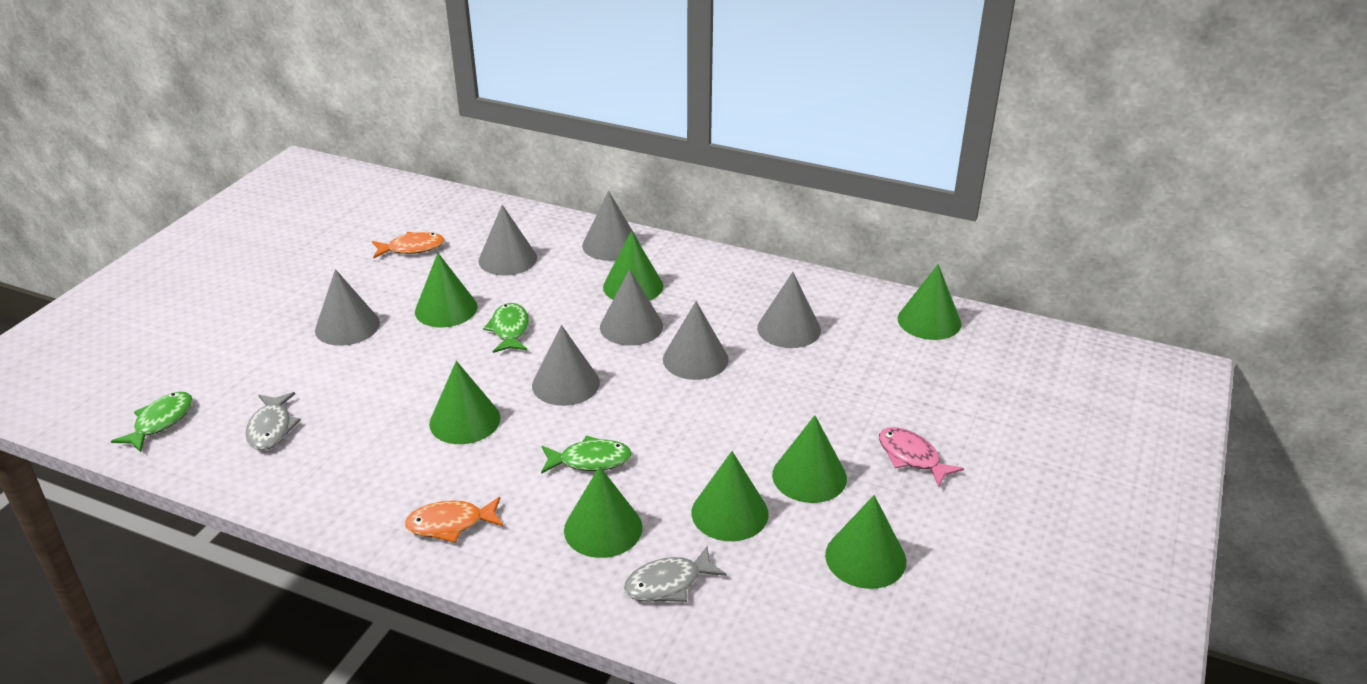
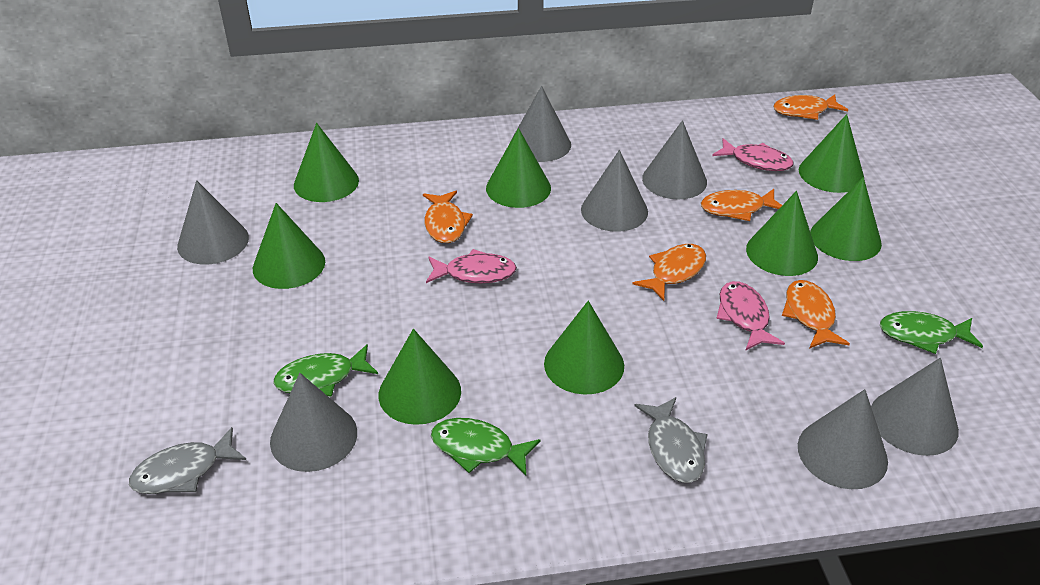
orange fish: [372,232,445,258] [405,497,504,543] = 2 -> [423,191,473,243] [633,244,706,301] [701,189,782,221] [773,94,848,120] [782,280,850,349] = 5
pink fish: [879,427,964,487] = 1 -> [426,249,517,283] [712,138,793,171] [716,281,785,351] = 3

